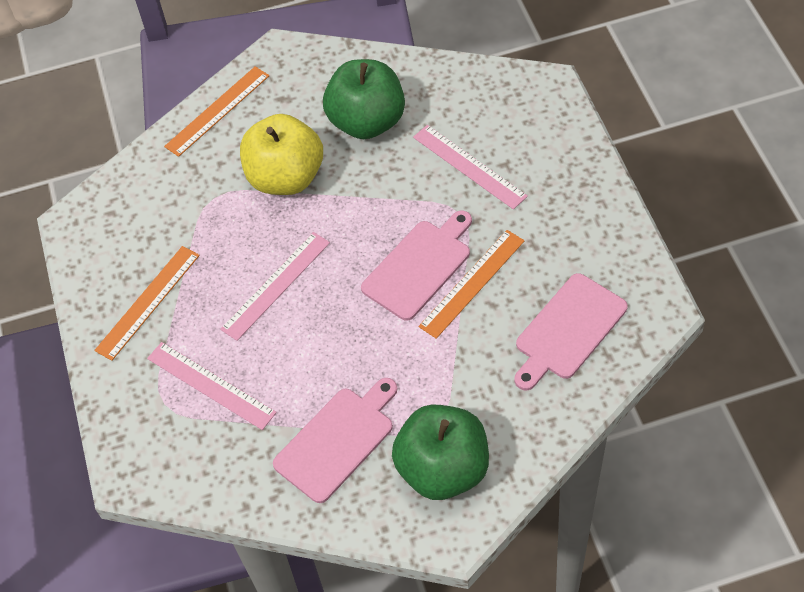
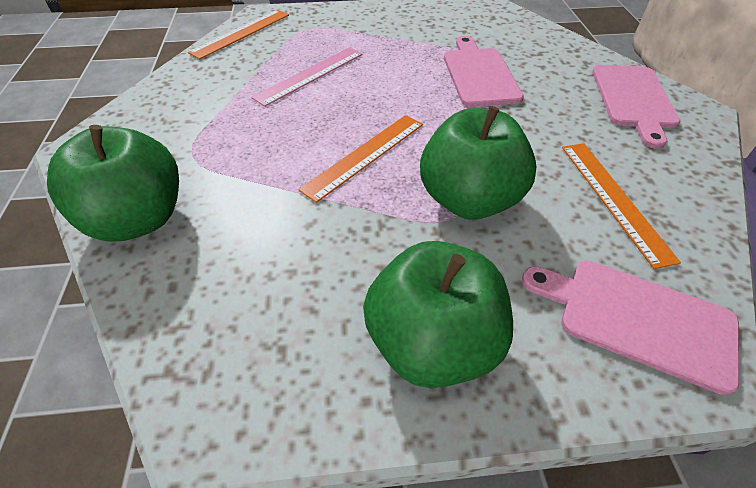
green apple: [323,59,405,139] [392,404,489,500] = 2 -> [47,125,179,241] [363,241,513,388] [420,106,537,220] = 3
pink ruler: [147,342,277,430] [220,232,330,341] [413,125,528,210] = 3 -> [251,47,363,107] = 1
yellow apple: [240,114,323,195] = 1 -> none = 0

